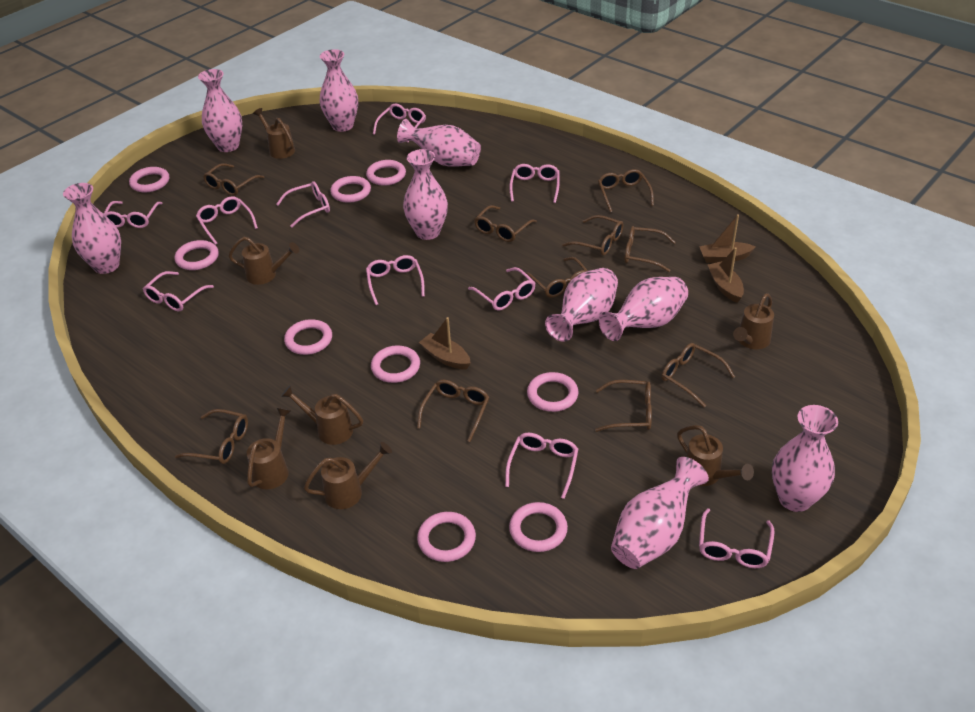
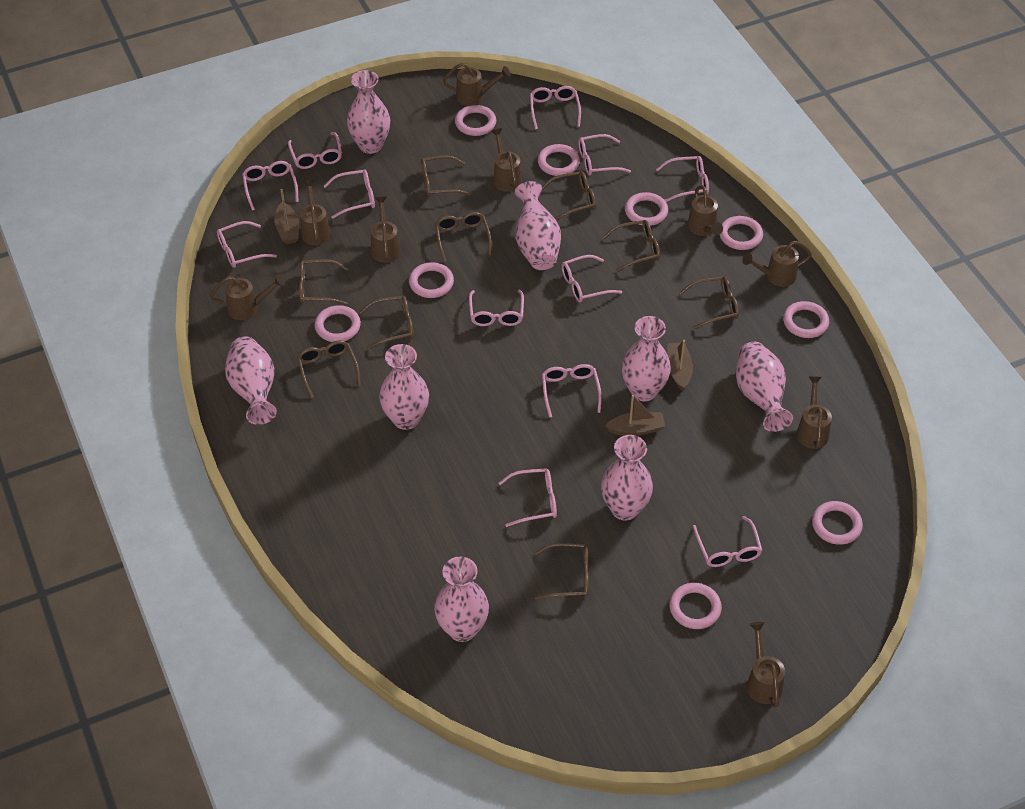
brown glasses: [175,409,248,464] [203,163,265,196] [417,380,489,442] [474,205,537,242] [525,257,588,298] [562,215,624,256] [595,380,652,432] [598,169,654,213] [624,226,676,272] [661,343,735,407] = 10 -> [297,341,361,398] [299,259,348,305] [360,296,414,349] [421,155,471,197] [435,212,492,262] [534,543,588,600] [542,171,596,220] [602,220,660,272] [679,276,739,329] = 9
brown watering can: [229,237,299,285] [247,408,291,489] [253,108,295,159] [281,385,363,445] [304,442,392,509] [677,425,754,486] [733,293,774,349] = 7 -> [210,274,285,320] [300,180,331,245] [371,197,401,263] [443,63,511,106] [491,128,522,192] [688,185,723,236] [742,241,812,287] [746,622,785,708] [796,376,832,449] = 9
pink glasses: [104,201,163,228] [143,271,214,311] [196,196,258,245] [276,181,330,228] [366,255,425,305] [373,104,426,142] [468,267,535,310] [505,433,578,499] [510,164,560,203] [699,508,775,568] = 10 -> [217,221,277,268] [242,161,299,211] [288,132,342,169] [324,169,375,219] [469,290,524,326] [498,468,557,527] [530,86,581,130] [542,364,602,418] [561,255,622,302] [578,134,631,176] [656,156,709,202] [693,516,762,567] = 12
pink vase: [63,183,121,274] [198,69,242,152] [320,49,358,132] [397,119,481,167] [403,149,448,240] [545,268,618,342] [599,277,688,341] [611,457,709,569] [772,405,838,512] = 9 -> [225,336,277,425] [347,70,390,154] [379,344,429,430] [434,556,489,642] [515,181,561,270] [601,435,653,520] [622,316,671,401] [736,342,793,432] = 8

